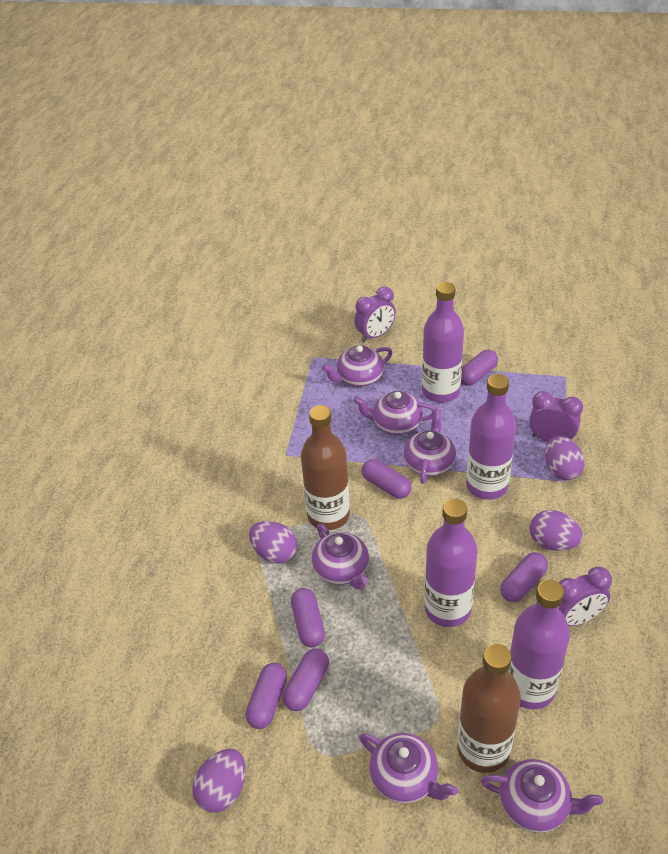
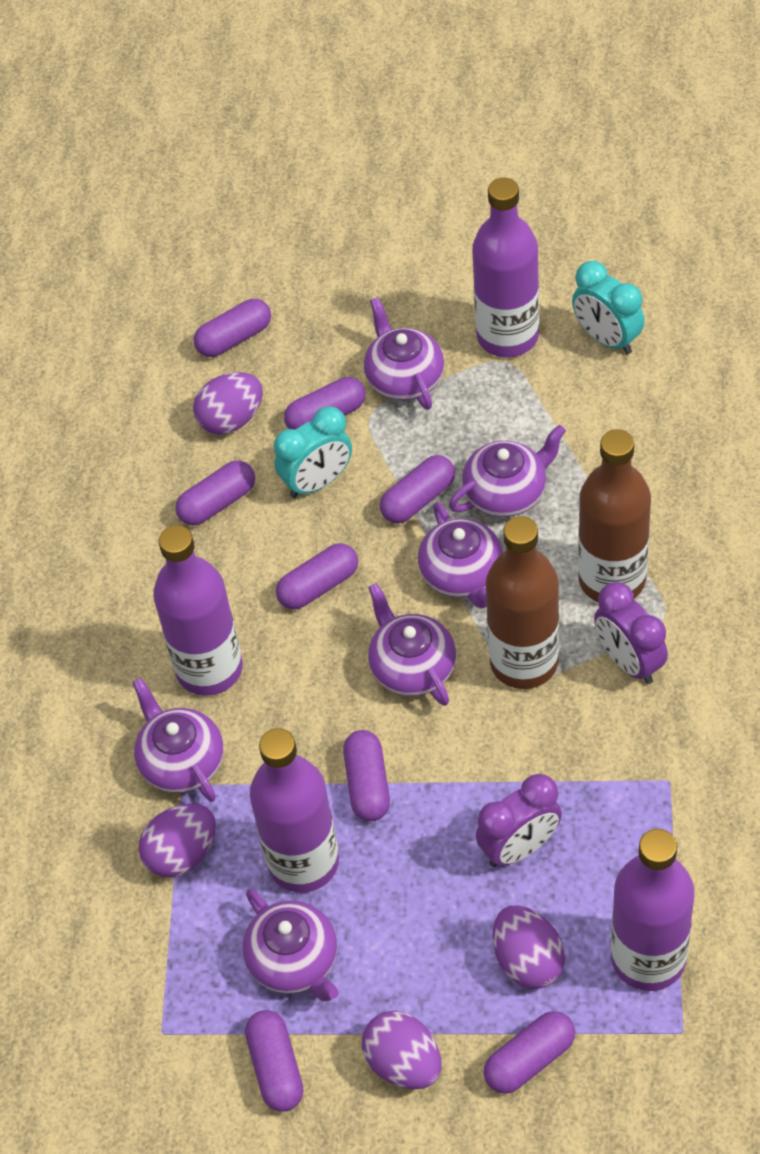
purple capsule: [245,663,287,729] [283,649,329,711] [291,588,325,647] [362,459,412,499] [461,350,498,386] [500,552,548,602] = 6 -> [175,461,255,526] [194,299,271,357] [245,1010,303,1112] [276,543,358,610] [284,377,366,430] [343,730,390,821] [380,455,455,523] [484,1011,575,1094] = 8
purple clock: [354,287,396,342] [529,391,583,442] [559,567,612,626] = 3 -> [476,774,562,867] [594,582,668,684] = 2
turquoise clock: none = 0 -> [274,406,352,498] [572,261,645,354] = 2

